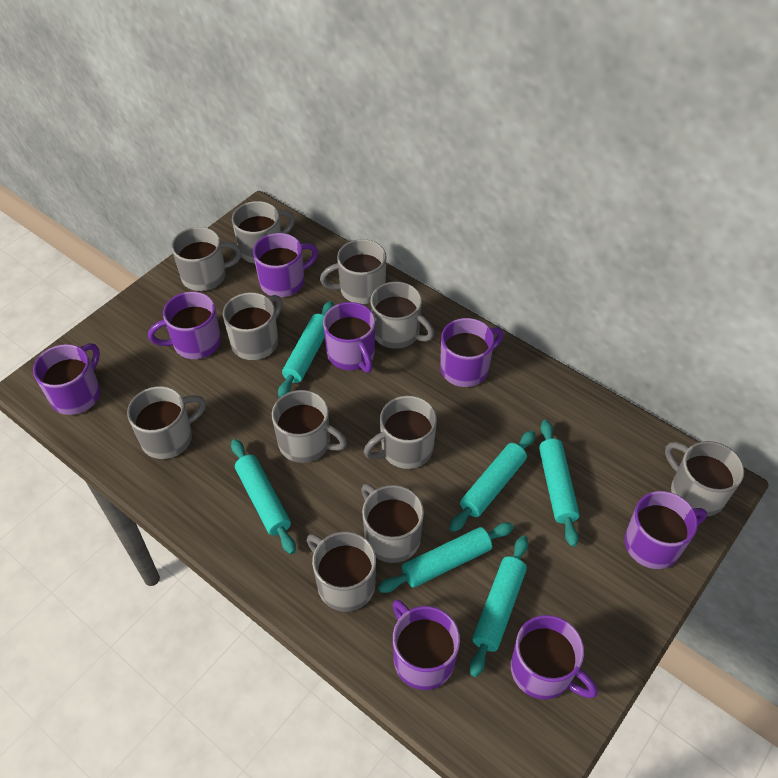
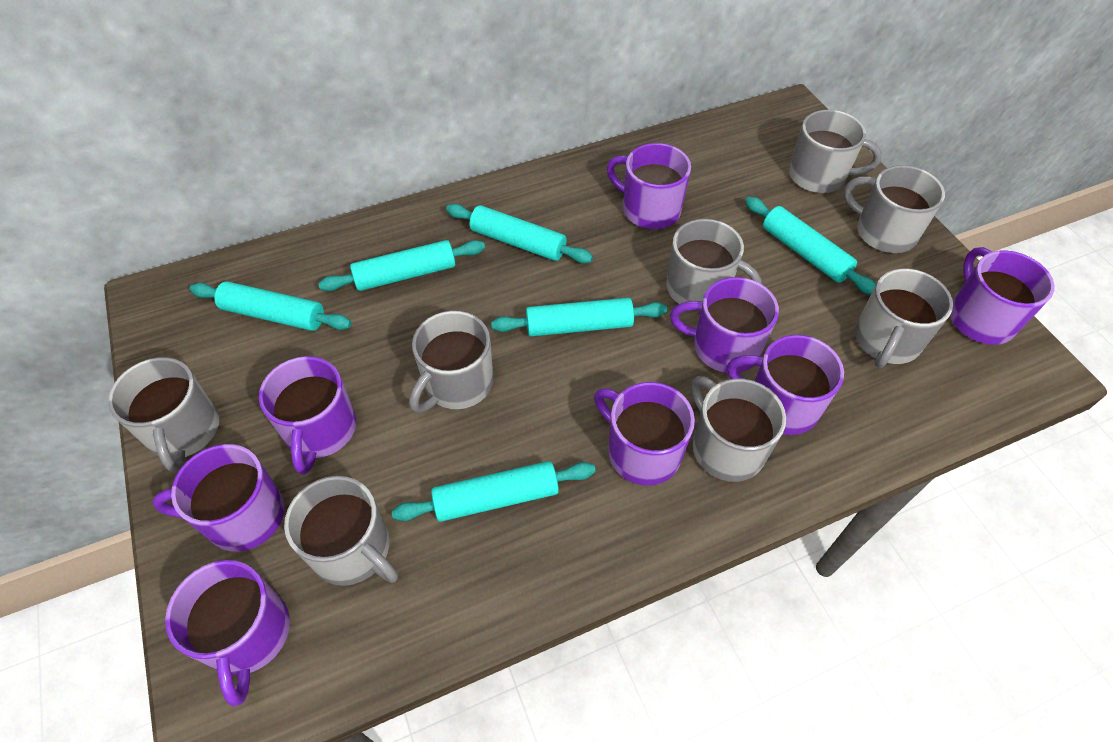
grey mug: [127,386,206,459] [171,227,242,291] [223,292,282,360] [232,201,295,263] [272,390,347,463] [307,531,376,612] [320,239,386,304] [361,484,424,563] [364,396,437,469] [371,282,434,349] [665,441,744,516] = 11 -> [108,357,219,473] [284,476,398,586] [409,311,493,413] [666,219,762,311] [691,376,786,482] [789,110,882,193] [844,165,945,253] [855,268,953,368] = 8

